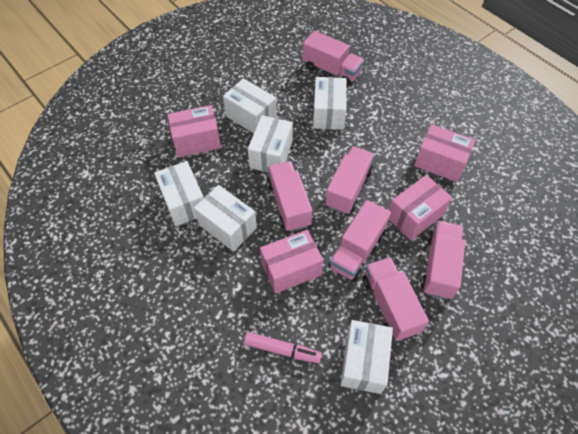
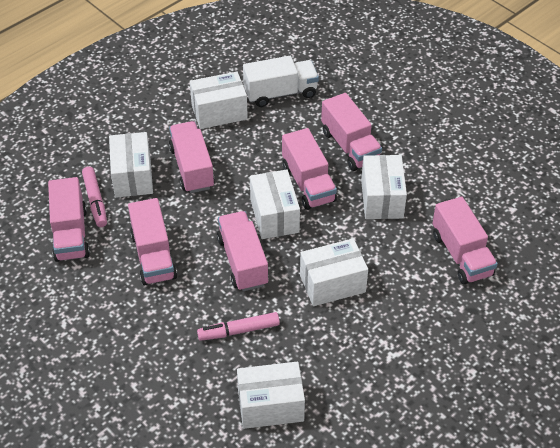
pink box: [167,105,221,157] [260,230,323,294] [389,175,452,240] [414,124,475,182] = 4 -> none = 0
pink marker: [244,332,322,363] = 1 -> [82,166,107,227] [197,312,280,341] = 2
pink truck: [267,161,312,232] [302,31,364,86] [325,146,375,214] [328,200,391,281] [363,257,429,341] [421,221,465,299] = 6 -> [48,177,90,262] [128,198,177,285] [169,121,215,193] [217,211,268,291] [282,128,337,210] [321,93,382,171] [432,197,498,284] = 7
white truck: none = 0 -> [243,56,319,107] = 1

